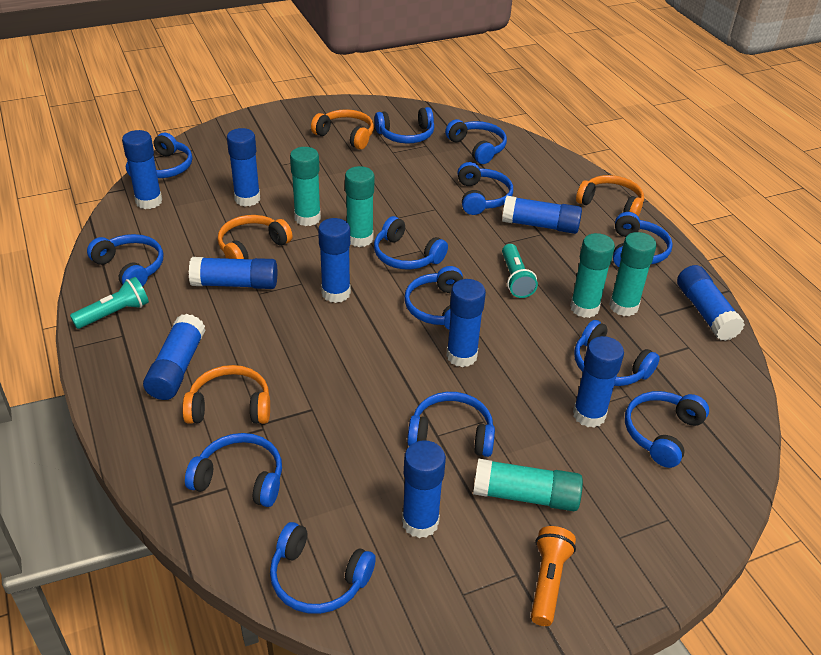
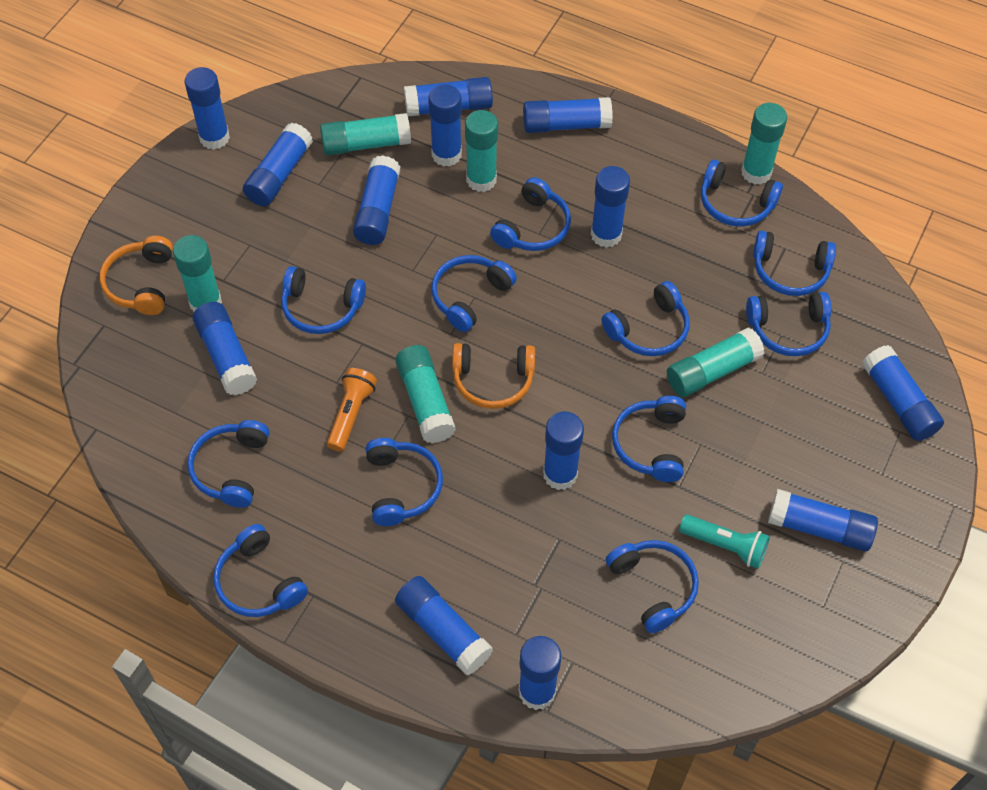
blue glue stick: [122,130,162,209] [143,314,206,400] [189,257,277,289] [227,128,260,207] [318,218,351,303] [402,440,446,538] [446,279,486,367] [502,196,582,234] [573,336,624,428] [677,265,745,341] = 10 -> [184,67,230,150] [193,302,257,395] [243,122,313,206] [353,155,400,245] [395,576,493,675] [404,77,493,116] [428,84,462,167] [518,636,561,710] [523,97,613,133] [543,411,584,490] [591,166,630,248] [768,489,878,551] [862,345,944,441] = 13
blue headphones: [87,234,163,287] [126,132,192,178] [185,433,282,507] [270,522,376,614] [374,216,448,270] [375,107,434,143] [404,266,463,330] [407,392,495,457] [445,119,507,164] [457,162,513,215] [574,320,660,386] [613,212,673,267] [625,391,709,468] = 13 -> [187,420,269,508] [213,524,308,617] [281,266,366,334] [366,438,443,526] [431,255,517,332] [490,177,571,251] [602,281,690,356] [606,540,699,633] [612,396,686,482] [701,160,783,227] [746,292,831,356] [753,231,836,296] = 12
orange headphones: [182,365,270,424] [218,215,293,259] [311,109,374,150] [576,175,644,216] = 4 -> [100,236,173,315] [452,343,535,409] = 2
turquoise flashlight: [70,277,149,329] [502,244,538,298] = 2 -> [679,515,770,569] = 1
turquoise glue stick: [290,147,321,226] [345,166,374,247] [473,458,583,511] [570,233,615,318] [609,232,657,316] = 5 -> [173,235,222,312] [320,113,411,155] [395,345,456,443] [465,110,498,192] [667,327,765,397] [741,103,787,185] = 6

